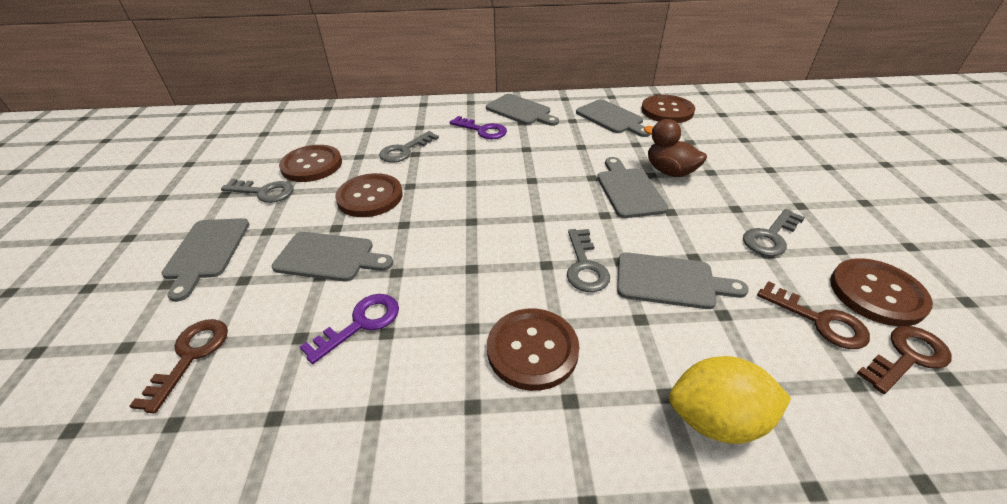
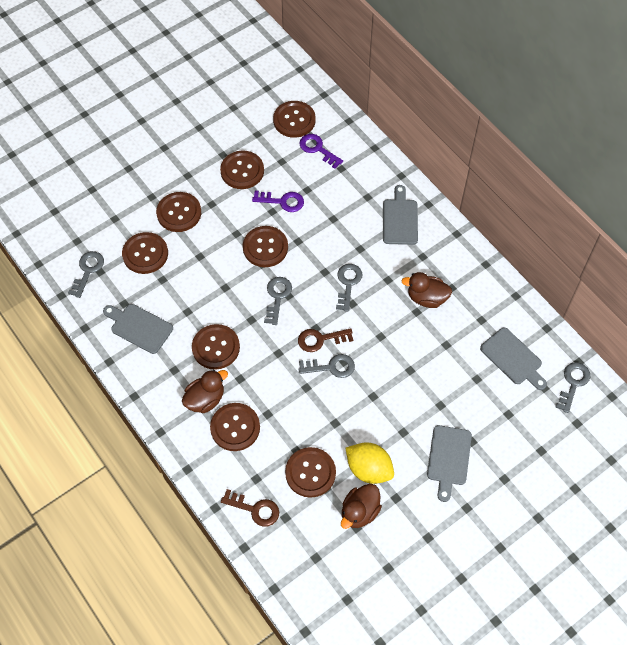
brown button: [279,145,342,182] [335,173,403,217] [487,309,579,391] [641,95,695,123] [830,258,933,327] = 5 -> [122,232,168,274] [156,192,201,232] [192,324,240,370] [210,403,260,451] [220,151,264,189] [243,226,288,267] [273,101,316,138] [285,447,336,498] = 8
brown duck: [644,119,707,177] = 1 -> [182,370,228,413] [341,484,382,529] [401,272,452,308] = 3
brown key: [130,319,228,413] [757,281,870,349] [857,326,952,394] = 3 -> [221,489,279,527] [298,328,353,352] = 2
grey cutting board: [162,218,249,302] [272,232,393,282] [486,94,559,126] [576,99,650,137] [597,157,668,218] [617,252,749,309] = 6 -> [103,304,173,354] [383,185,418,245] [427,425,472,502] [480,328,547,390] = 4
grey key: [221,179,294,203] [379,131,439,163] [567,229,610,292] [743,209,805,256] = 4 -> [68,251,104,298] [264,277,292,325] [298,354,355,378] [336,264,362,312] [556,362,590,413] = 5

